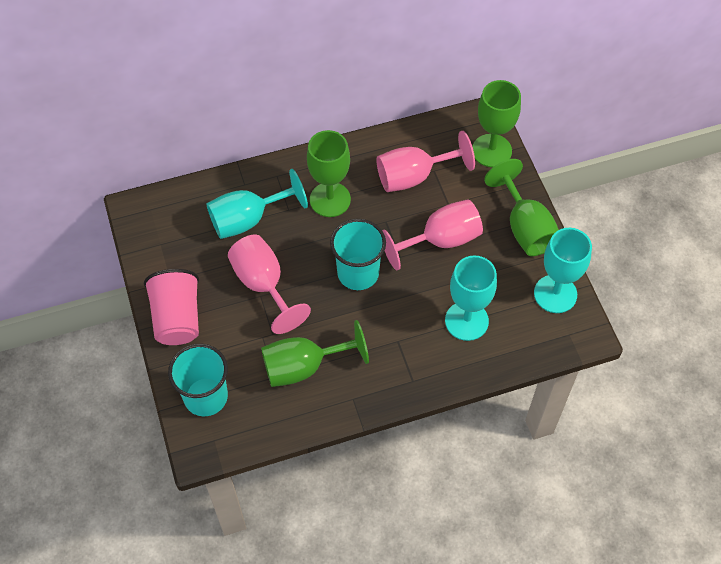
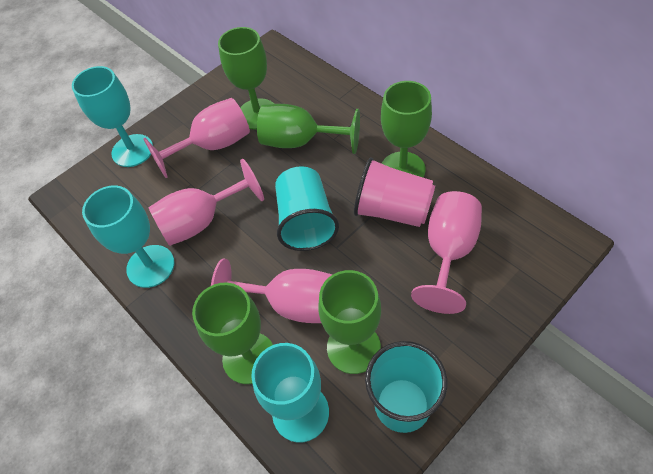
green goblet: [261,320,369,387] [307,130,351,217] [472,80,521,167] [484,159,559,256] = 4 -> [192,282,273,384] [218,27,274,130] [257,104,360,154] [318,270,381,374] [381,81,432,177] = 5
pink goblet: [228,235,311,334] [376,131,475,192] [382,199,483,270] = 3 -> [143,98,250,178] [148,159,264,246] [211,259,333,323] [411,191,482,314] = 4

